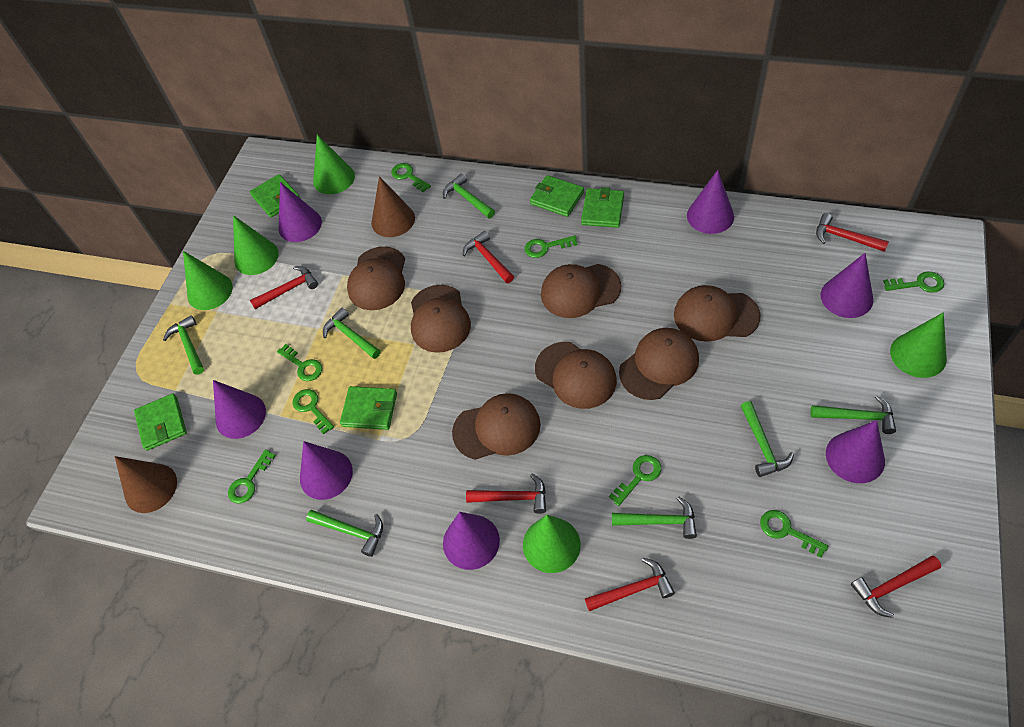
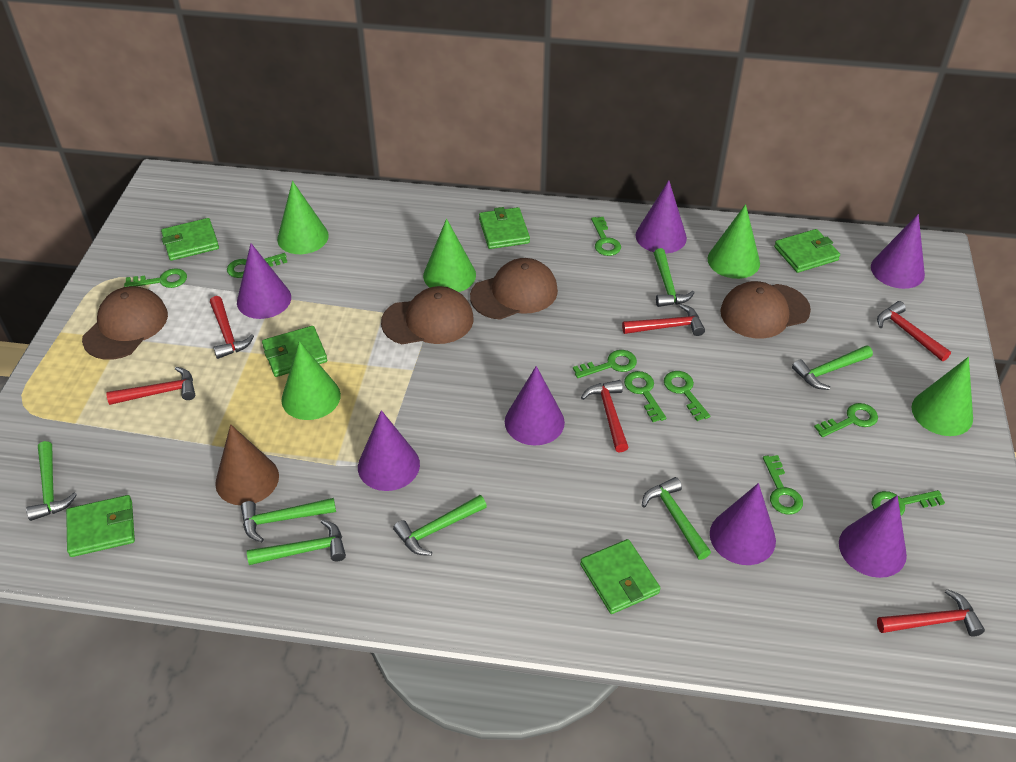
brown cap: [347,246,405,310] [411,285,471,353] [452,393,541,460] [535,342,617,409] [541,264,621,318] [619,328,699,400] [674,285,761,342] = 7 -> [82,286,168,360] [381,286,474,344] [470,258,558,320] [720,281,811,339] = 4
brown cone: [115,456,177,513] [371,176,415,237] = 2 -> [215,424,279,505] = 1
green key: [228,449,276,504] [277,344,322,381] [293,389,334,434] [391,163,431,192] [524,235,578,258] [609,455,661,506] [760,510,828,558] [883,271,944,293] = 8 -> [124,268,187,288] [227,253,287,278] [573,350,637,378] [591,217,621,256] [624,371,666,422] [664,371,710,421] [763,455,803,514] [814,403,878,437] [871,490,945,516] = 9
green wallet: [134,393,187,451] [250,174,301,217] [340,386,397,430] [530,175,584,217] [581,187,624,228] = 5 -> [66,495,135,557] [161,218,219,261] [262,326,327,377] [479,207,530,249] [580,539,661,614] [774,229,840,273] = 6

